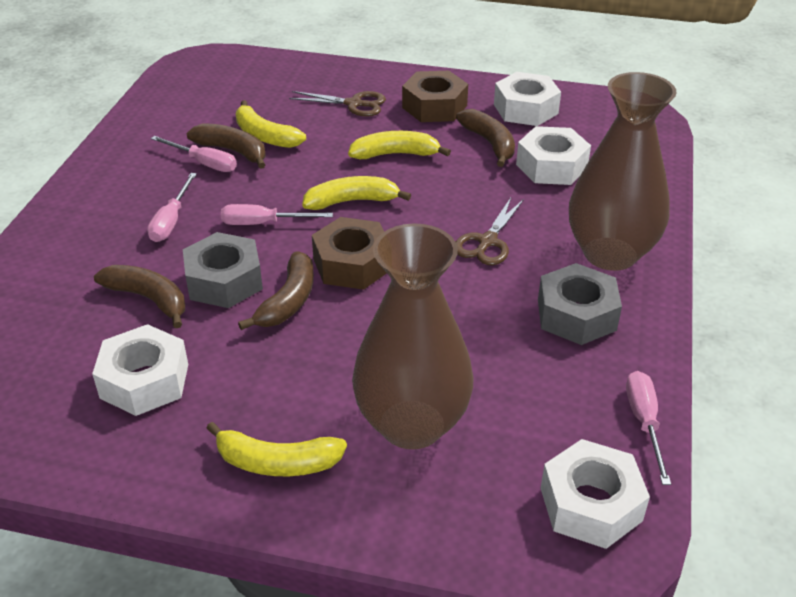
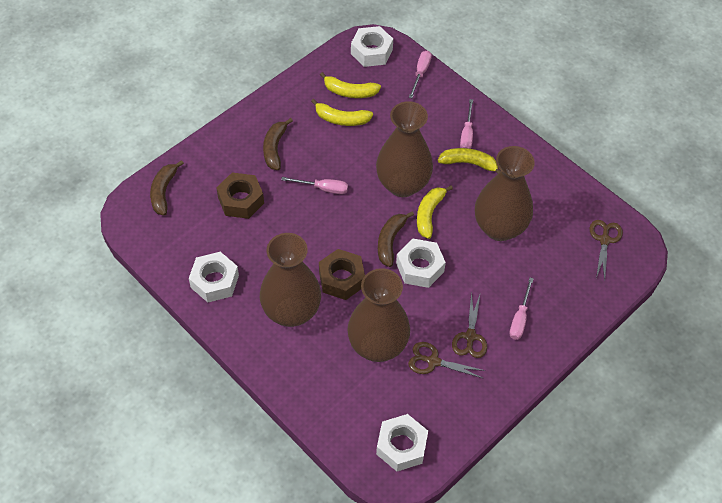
brown banana: [94,265,185,328] [187,123,266,169] [238,252,314,330] [456,109,515,167] = 4 -> [150,160,184,215] [263,118,293,170] [378,212,414,267] = 3
brown scissors: [289,91,386,117] [456,198,524,265] = 2 -> [408,342,486,379] [452,291,487,358] [590,220,623,280] = 3
brown vase: [352,223,473,449] [569,72,677,271] = 2 -> [260,233,321,327] [347,268,410,362] [376,101,433,197] [475,146,535,241] = 4
grey nut: [183,232,263,308] [538,263,622,345] = 2 -> none = 0

